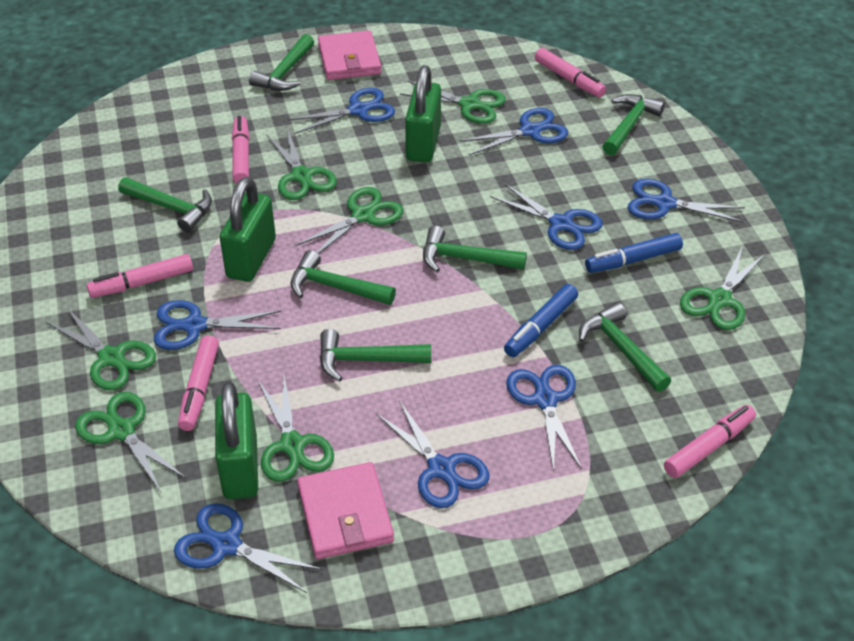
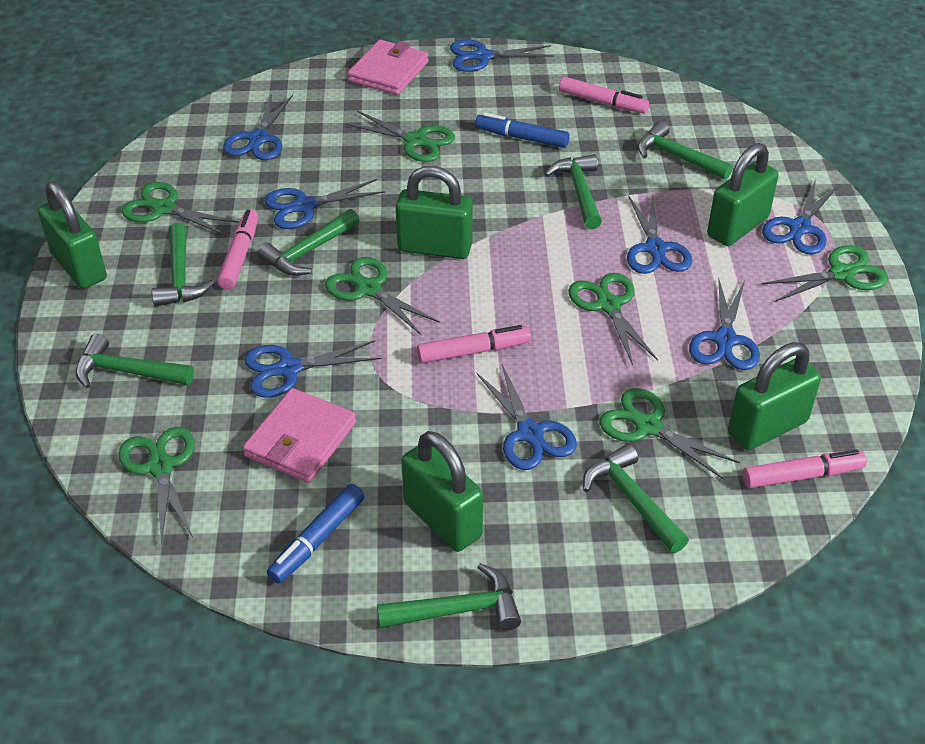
green padlock: [215,382,258,499] [220,177,276,282] [405,65,441,163] = 3 -> [38,182,107,289] [396,166,473,259] [401,431,483,552] [707,143,779,246] [728,342,821,450] = 5
pink marker: [87,254,193,298] [178,335,219,431] [232,116,249,183] [535,48,606,97] [664,405,756,478] = 5 -> [217,210,258,289] [417,325,531,363] [559,77,649,114] [743,450,867,488] = 4

